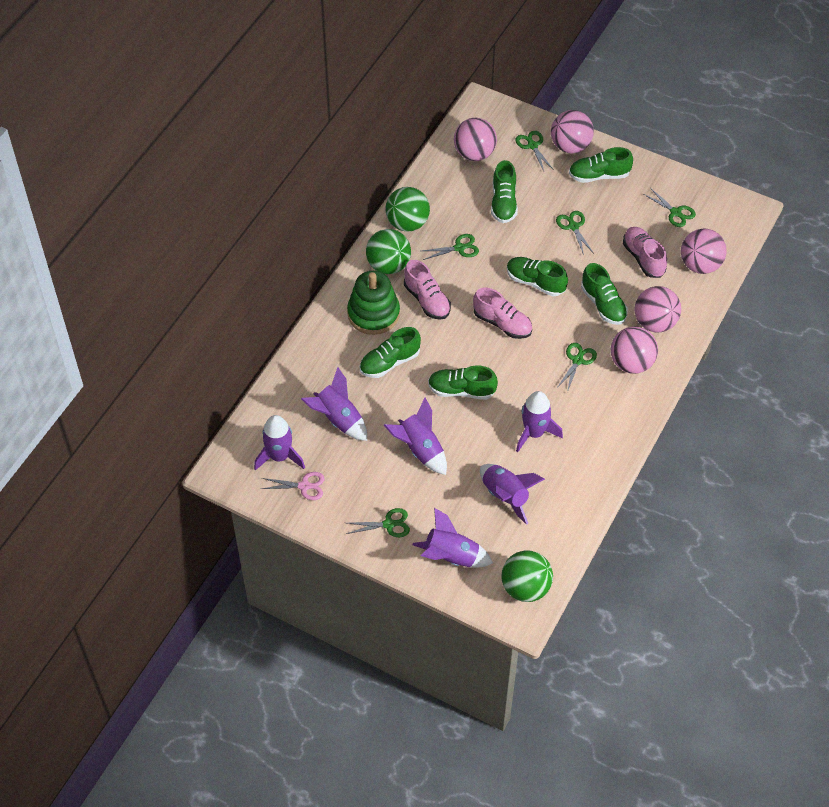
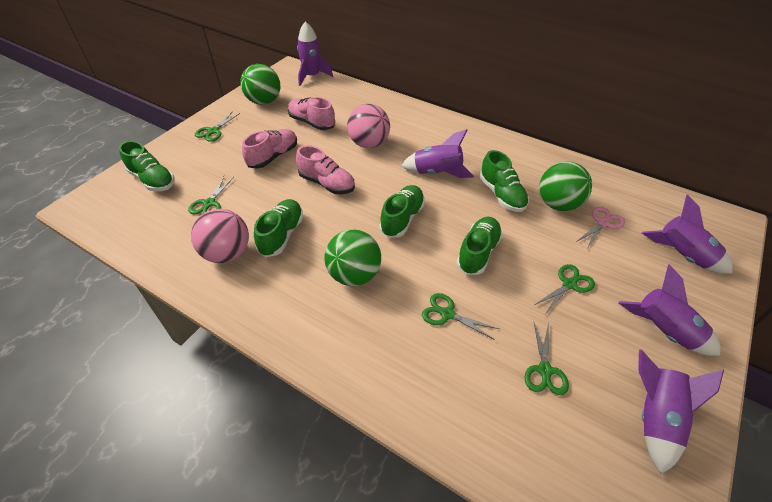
green scissors: [346,508,410,537] [423,234,479,260] [515,131,554,171] [556,211,593,255] [557,343,597,392] [643,188,696,227] = 6 -> [188,176,234,214] [195,111,240,142] [422,293,499,340] [525,323,569,395] [534,264,595,313] = 5
green shoe: [360,327,421,378] [428,365,498,400] [491,160,518,223] [507,257,568,296] [569,147,633,183] [581,263,628,325] = 6 -> [119,141,175,191] [254,199,304,257] [379,185,425,238] [457,217,503,275] [480,150,529,212] = 5
green stacking toy: [347,271,400,335] = 1 -> none = 0
pink ball: [454,118,497,161] [551,110,594,153] [611,326,658,374] [635,286,681,332] [681,229,727,274] = 5 -> [191,209,249,263] [347,104,390,148] = 2
purple rocket: [254,415,305,471] [301,367,367,441] [384,398,447,475] [412,508,493,567] [480,464,545,525] [516,391,563,452] = 6 -> [297,21,333,86] [401,129,474,178] [619,264,720,356] [638,350,724,474] [642,195,733,274] = 5

